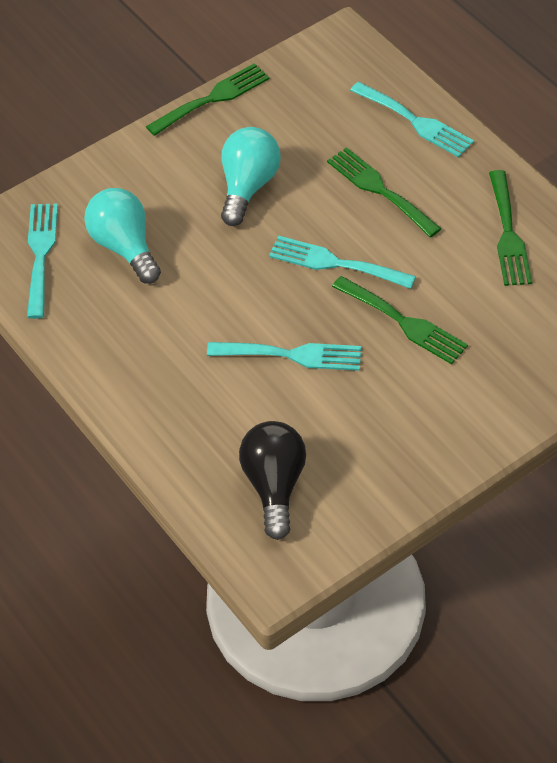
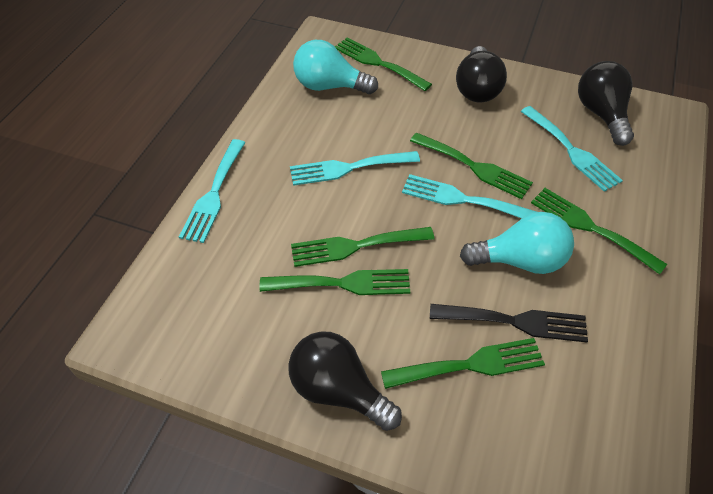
black fork: none = 0 -> [430,304,588,342] = 1
black light bulb: [239,421,306,540] = 1 -> [288,331,402,431] [456,46,507,102] [578,61,634,146] = 3
green fork: [146,63,269,136] [327,147,442,237] [332,276,468,364] [489,170,532,286] = 4 -> [260,269,410,295] [291,227,434,267] [334,37,432,91] [381,338,545,389] [410,132,533,199] [531,188,667,274] = 6

